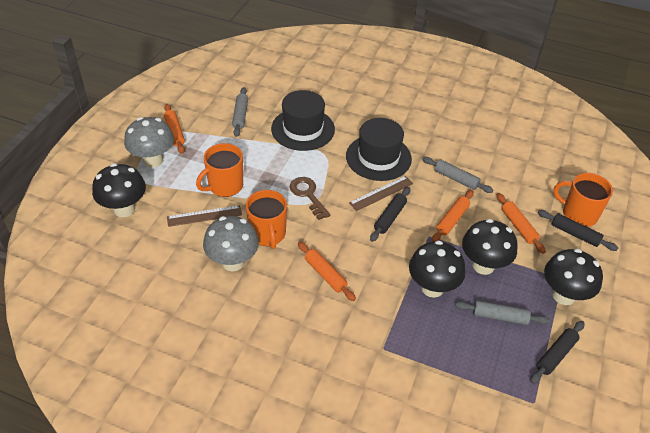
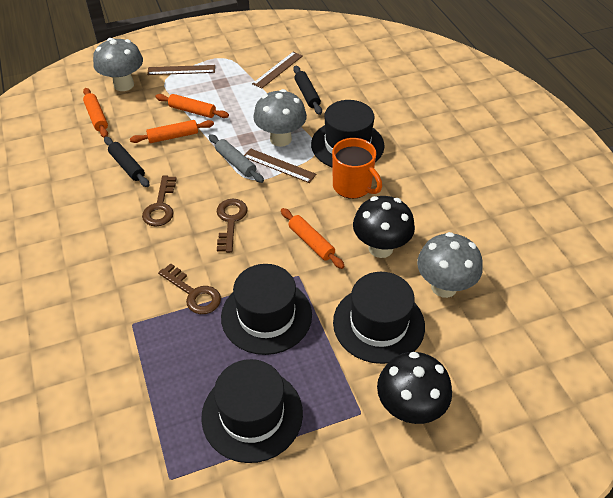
black hat: [271,90,335,151] [346,118,412,181] = 2 -> [201,359,303,463] [221,264,312,355] [311,100,385,168] [333,272,425,364] = 4
black mushroom: [92,163,146,217] [409,240,466,298] [462,219,517,275] [544,249,603,305] = 4 -> [353,196,415,258] [377,352,452,424] = 2
black rolling pin: [370,187,410,242] [530,321,585,384] [538,210,618,251] = 3 -> [104,137,149,187] [293,66,322,115] = 2
brown key: [290,177,331,220] = 1 -> [142,176,177,226] [158,263,221,314] [217,199,247,253] = 3
brown ruler: [167,205,242,227] [349,176,413,211] = 2 -> [147,65,215,75] [244,148,316,183] [252,52,303,89] = 3
grey mushroom: [124,117,174,168] [203,216,259,272] = 2 -> [93,38,143,91] [253,89,307,147] [417,232,483,298] = 3
grey rolling pin: [232,87,248,137] [422,157,493,193] [455,301,549,325] = 3 -> [209,134,264,183] = 1
orange mug: [196,143,243,197] [246,190,287,249] [553,173,613,227] = 3 -> [332,138,382,199] = 1

